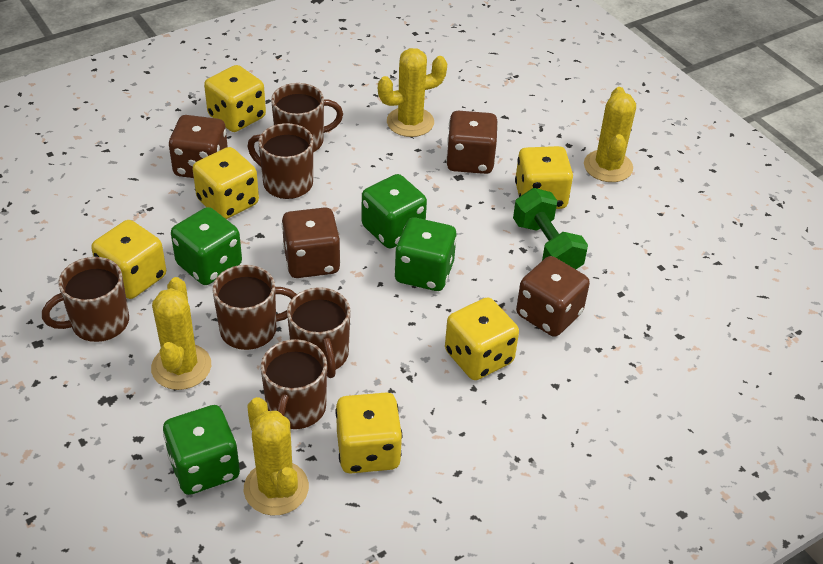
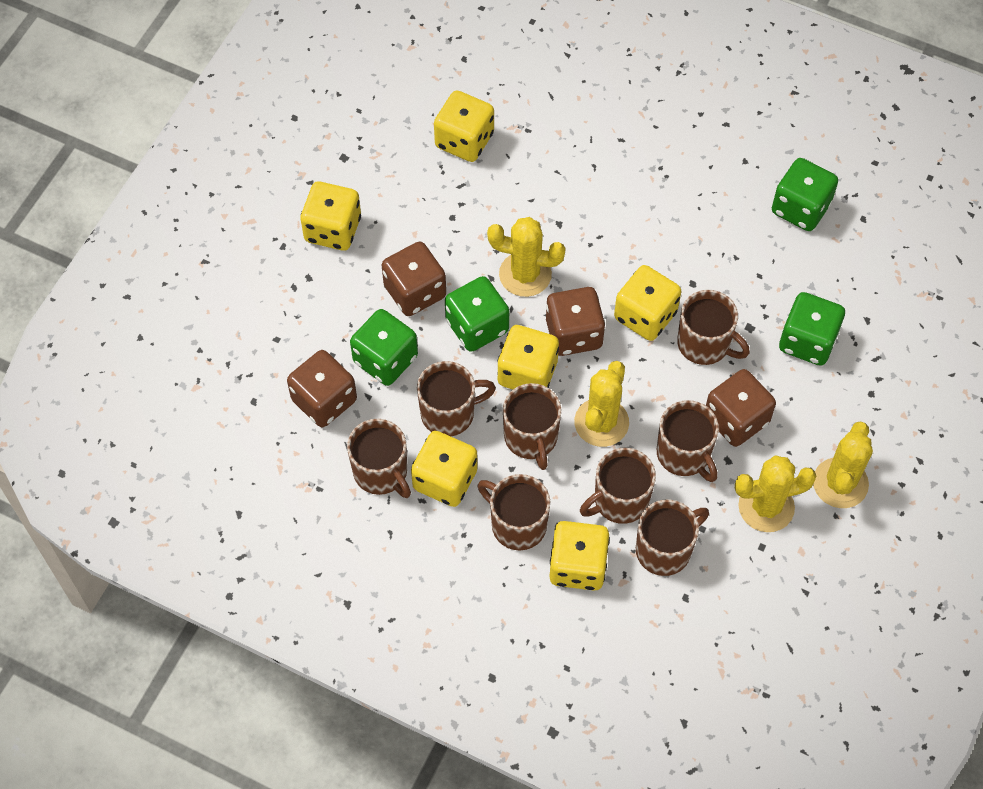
brown mug: [42,257,129,342] [213,265,297,350] [248,123,313,199] [261,339,327,429] [271,83,343,152] [287,287,350,378] = 6 -> [347,419,411,498] [417,361,496,436] [478,474,550,550] [503,383,561,470] [580,448,656,524] [636,500,709,576] [657,400,719,482] [677,290,750,365] = 8
green dumbbell: [513,188,588,269] = 1 -> none = 0

